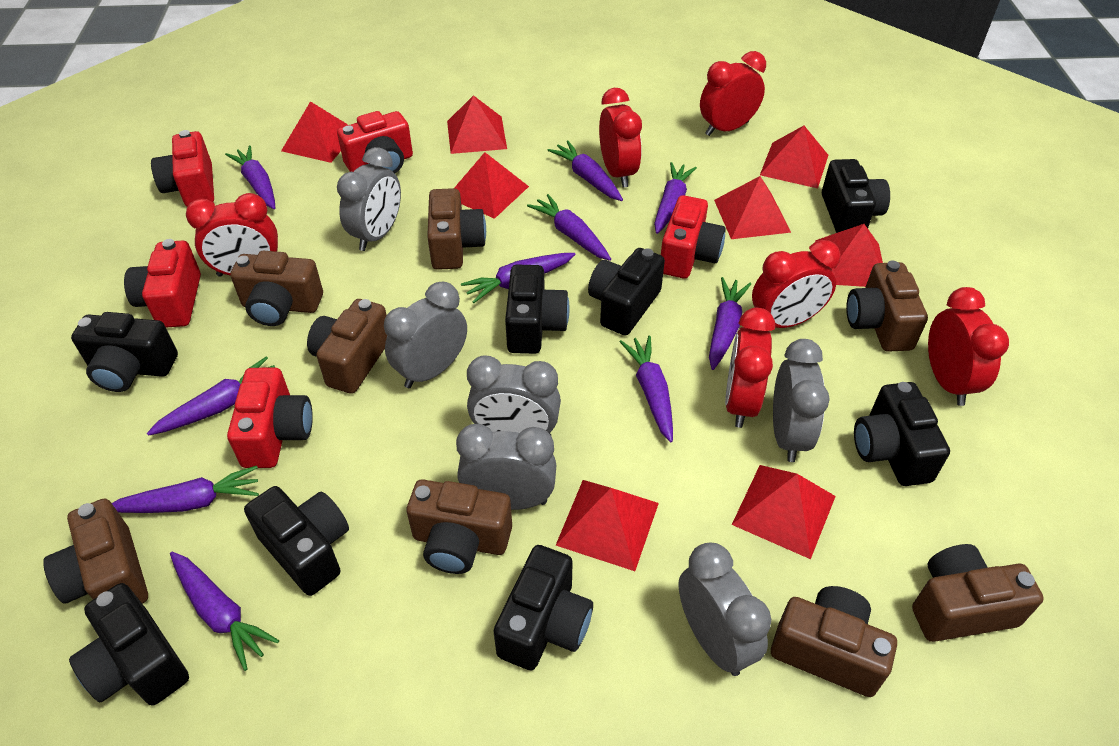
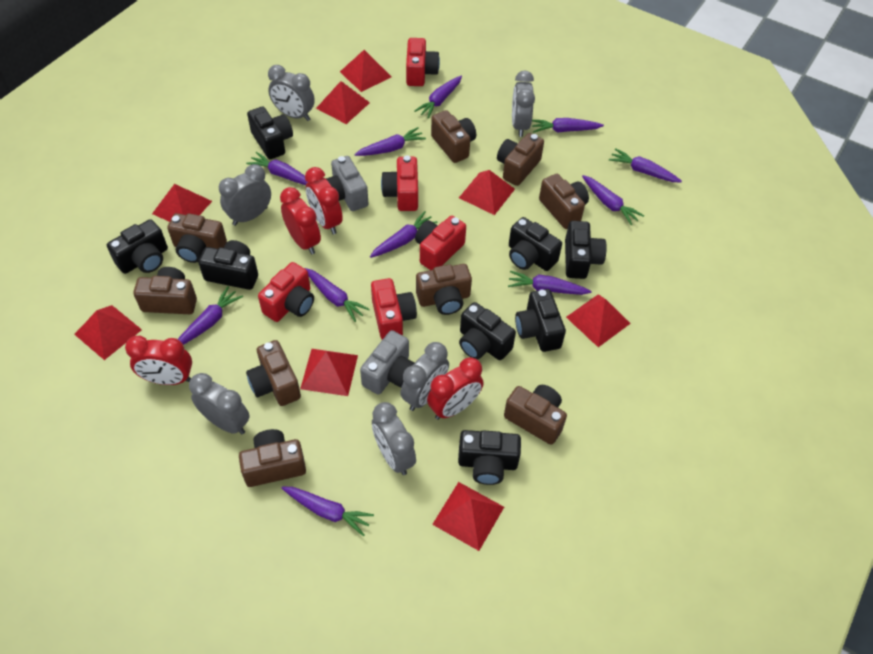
brown camera: [43,498,148,604] [230,251,323,326] [307,299,387,394] [407,479,512,574] [427,188,486,270] [771,586,897,697] [846,260,928,352] [912,544,1044,642] = 8 -> [133,267,197,314] [167,213,227,263] [239,429,306,487] [246,340,301,406] [416,264,472,315] [431,110,476,163] [497,133,544,186] [504,385,567,445] [539,174,589,229] = 9
grey camera: none = 0 -> [326,156,368,211] [360,330,414,395] = 2
purple carrot: [112,466,259,513] [147,356,275,436] [170,552,279,671] [225,146,275,209] [461,253,576,303] [527,194,611,261] [547,141,623,201] [620,336,673,442] [654,162,697,234] [709,277,751,370] = 10 -> [178,286,243,345] [246,152,308,185] [282,486,374,536] [305,268,370,322] [354,127,426,156] [370,211,438,258] [414,76,462,119] [508,271,591,295] [532,118,604,133] [582,175,644,225] [609,148,682,182] = 11
red clock: [186,193,278,277] [599,88,642,187] [700,51,766,136] [725,307,775,428] [752,240,841,328] [928,287,1009,406] = 6 -> [125,336,192,385] [280,187,321,254] [305,167,343,234] [427,357,484,420] = 4

